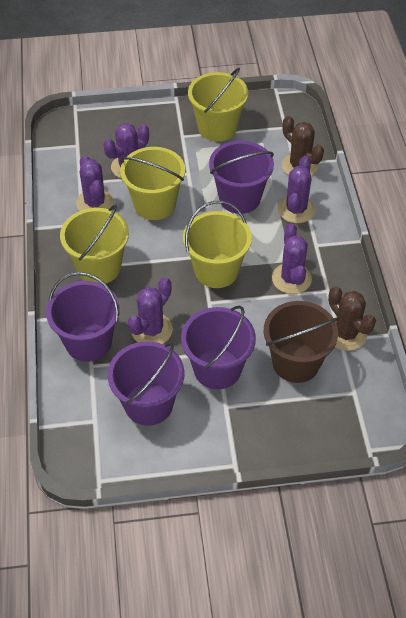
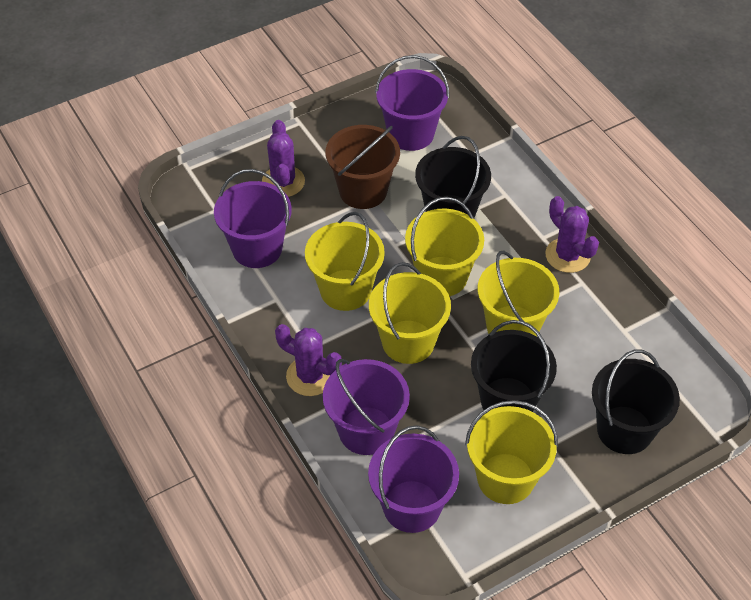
black bucket: none = 0 -> [415,136,491,218] [471,320,557,412] [592,350,680,454] = 3
brown cactus: [282,116,324,176] [328,286,376,351] = 2 -> none = 0
purple cactus: [76,155,114,211] [103,123,149,179] [128,277,173,344] [272,223,312,294] [277,156,315,223] = 5 -> [262,120,305,197] [275,324,342,396] [545,196,599,273] = 3
yellow bucket: [60,205,129,284] [120,147,185,220] [183,201,252,288] [188,68,248,141] = 4 -> [305,212,385,311] [369,262,451,364] [405,197,484,296] [465,400,558,504] [478,251,560,336] = 5

